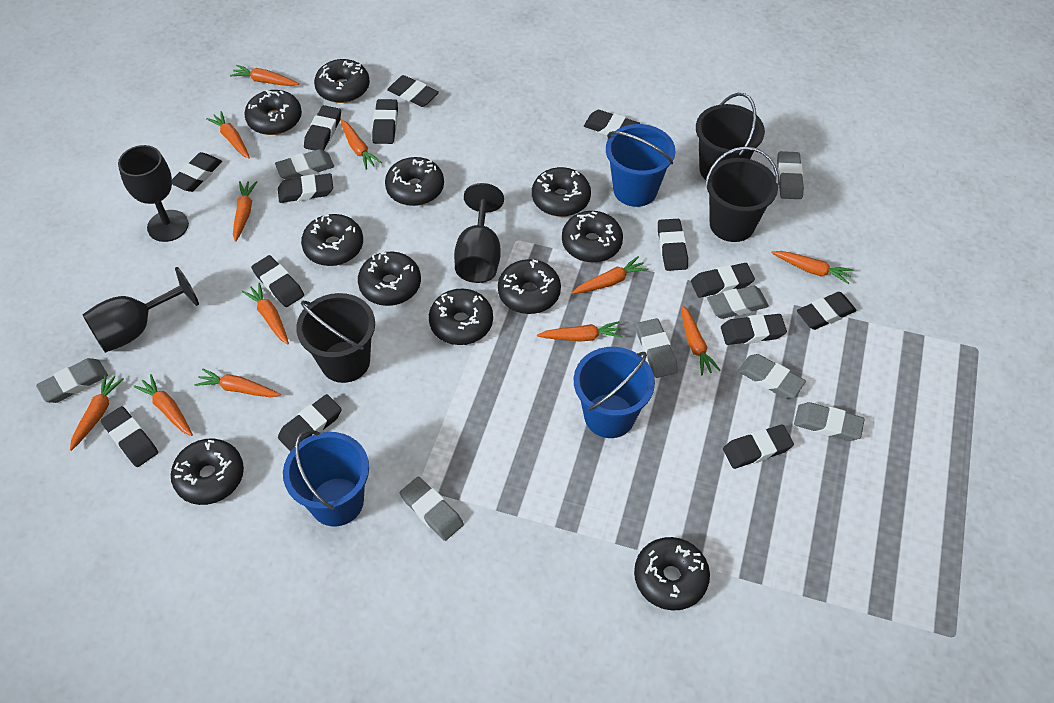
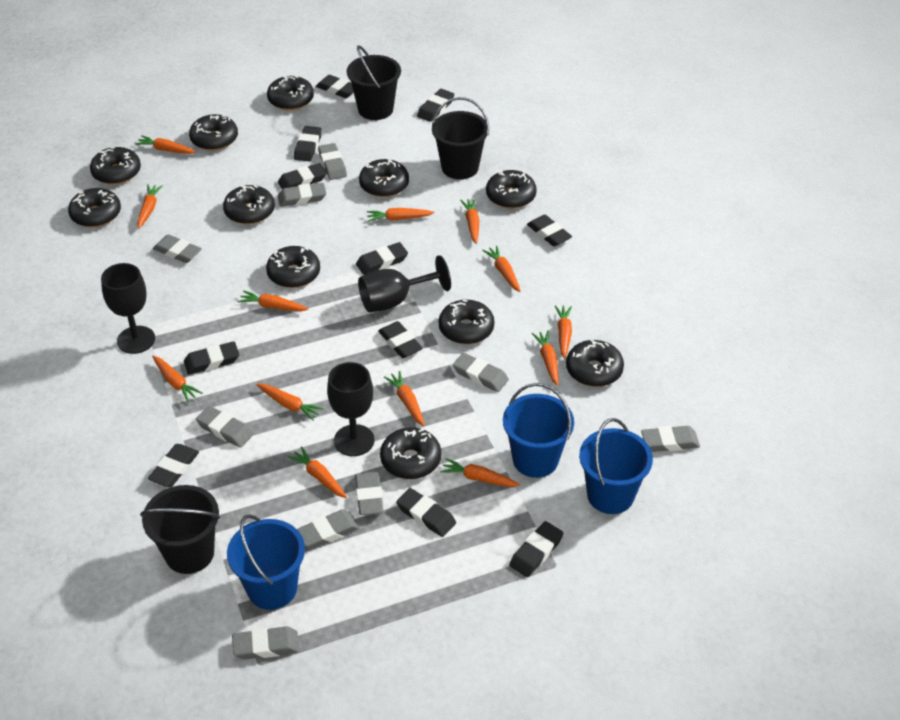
black eraser: [101,406,158,467] [172,152,222,192] [251,255,304,307] [278,173,333,203] [278,394,342,452] [304,105,341,151] [372,99,398,144] [387,75,439,107] [584,110,640,135] [658,219,688,271] [691,263,755,298] [721,314,787,345] [723,425,794,469] [797,292,856,330] = 14 -> [148,444,199,487] [184,341,239,375] [278,163,327,189] [294,126,322,162] [316,75,354,98] [356,242,408,275] [378,321,423,358] [396,488,456,537] [417,89,454,122] [509,521,564,577] [527,215,572,246] = 11
grey eraser: [36,358,108,403] [275,149,334,180] [400,477,464,541] [636,318,678,378] [707,285,769,319] [738,354,806,399] [777,151,804,199] [794,402,865,441] = 8 -> [153,234,202,263] [196,406,254,448] [232,626,299,660] [278,183,326,207] [297,509,360,549] [318,143,347,180] [355,472,384,515] [453,353,509,392] [641,426,700,452] = 9
orange carrot: [70,374,124,451] [134,374,193,436] [195,368,281,397] [206,111,250,159] [230,65,299,86] [233,181,257,242] [242,283,289,345] [340,119,382,170] [537,321,623,342] [572,256,648,294] [681,305,721,375] [772,251,853,284] = 12 -> [135,135,196,154] [137,185,163,229] [152,356,202,402] [238,290,308,311] [256,384,324,421] [287,446,347,498] [367,208,434,222] [384,371,425,426] [440,458,520,487] [460,198,479,244] [482,245,521,292] [532,331,559,386] [555,305,572,359] = 13

